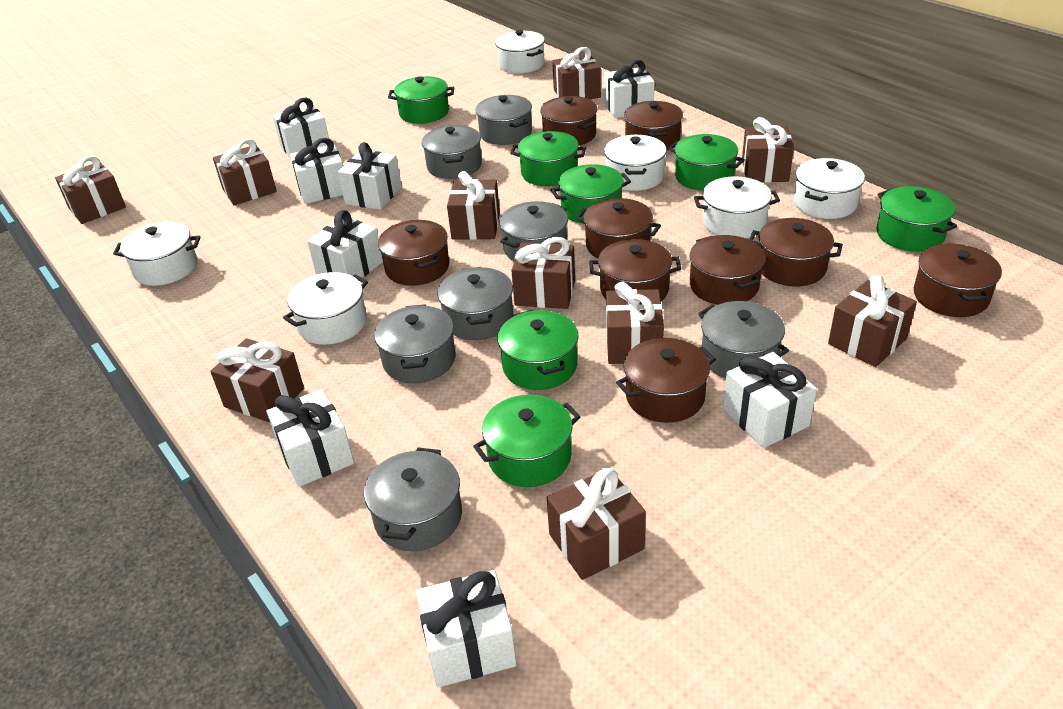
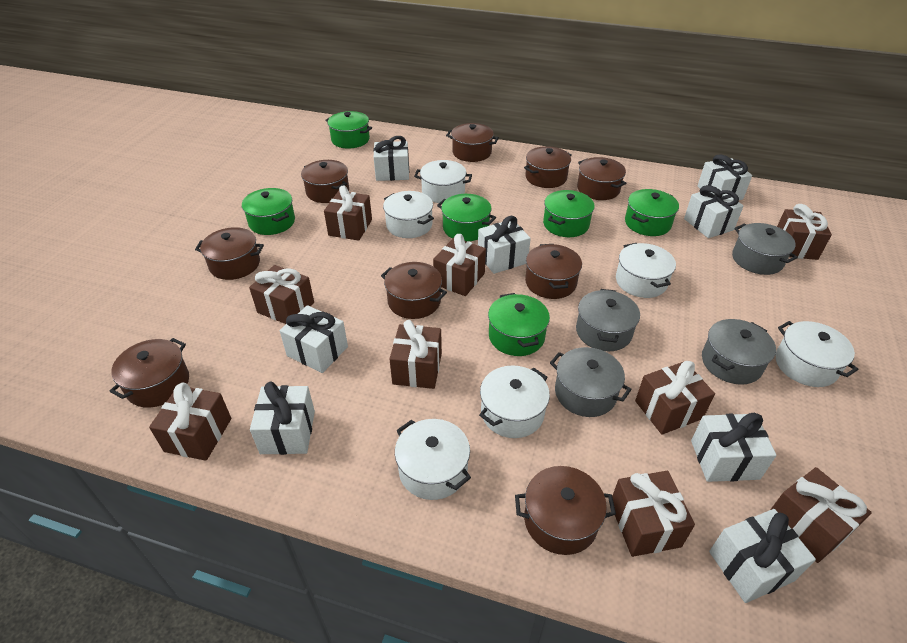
brown gift: [55,156,126,224] [210,338,304,422] [213,139,277,205] [447,171,500,240] [511,237,575,309] [547,468,646,580] [552,47,601,99] [606,282,664,364] [742,117,794,182] [828,275,917,367] = 10 -> [149,383,231,461] [249,265,314,324] [324,185,372,241] [390,320,442,389] [433,234,486,296] [612,471,695,557] [635,361,715,435] [770,467,872,563] [777,204,832,260] = 9
green pot: [388,76,454,124] [473,395,580,487] [497,310,579,390] [510,131,586,186] [551,164,631,224] [668,134,745,191] [876,186,957,252] = 7 -> [242,188,295,235] [325,111,372,149] [437,194,496,241] [488,293,550,356] [543,190,595,237] [625,189,679,236] = 6
grey pot: [364,448,462,551] [374,304,456,383] [422,125,482,179] [437,267,513,340] [476,95,532,145] [499,201,568,261] [698,301,789,378] = 7 -> [550,347,632,417] [576,289,640,351] [702,319,776,385] [732,223,798,275] = 4

